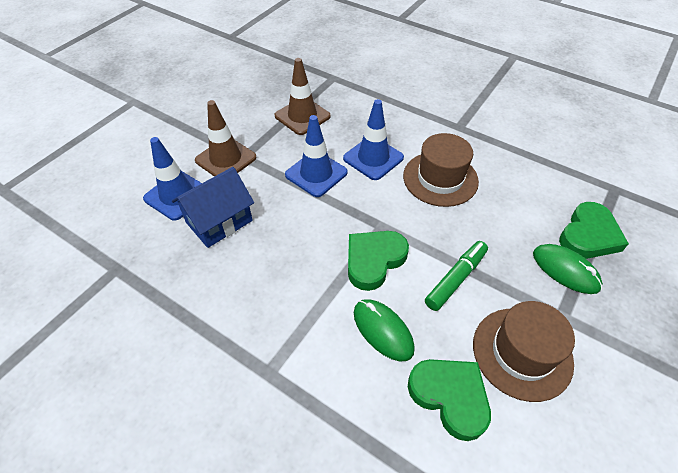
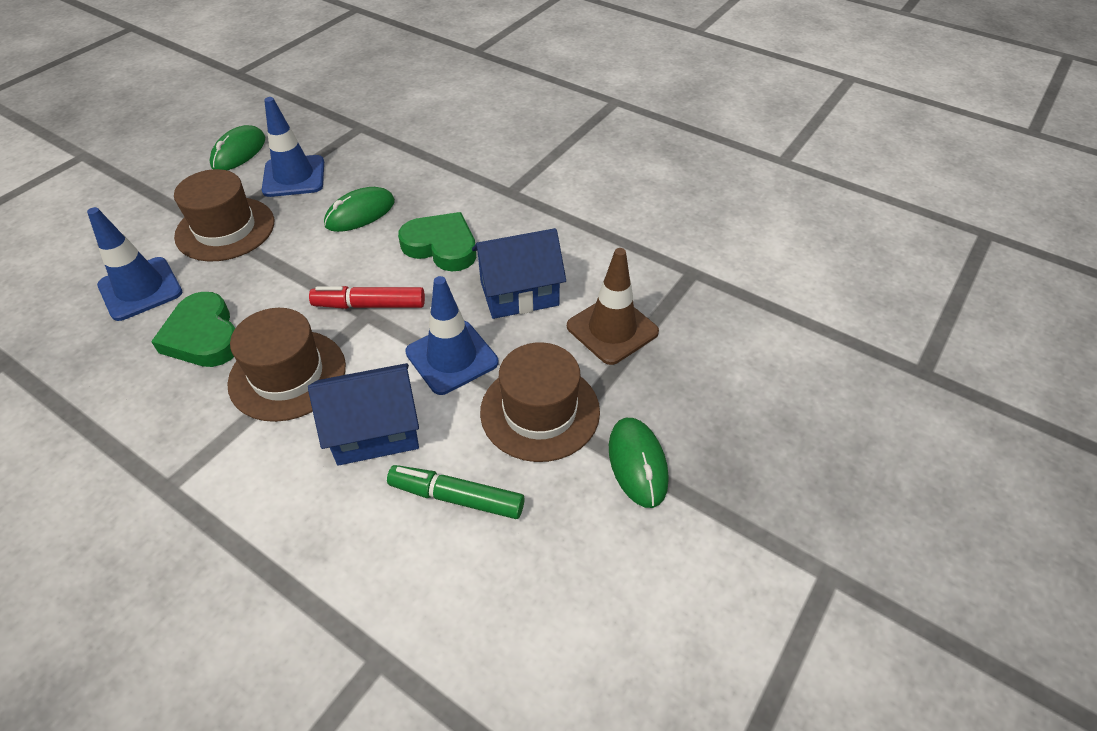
blue house: [172,167,254,248] = 1 -> [308,363,419,466] [472,228,566,319] = 2
brown hat: [403,133,479,207] [473,301,575,402] = 2 -> [174,169,274,261] [228,308,346,422] [480,342,600,462] = 3
brown traffic cone: [195,100,257,177] [275,58,331,135] = 2 -> [567,248,659,365] = 1
green heart: [348,231,409,291] [408,359,491,441] [559,202,629,259] = 3 -> [151,292,235,367] [398,212,476,271] = 2
green mouse: [354,299,415,361] [533,244,603,294] = 2 -> [209,125,265,170] [324,187,395,232] [609,418,669,508] = 3
red marker: none = 0 -> [309,286,425,309] = 1

